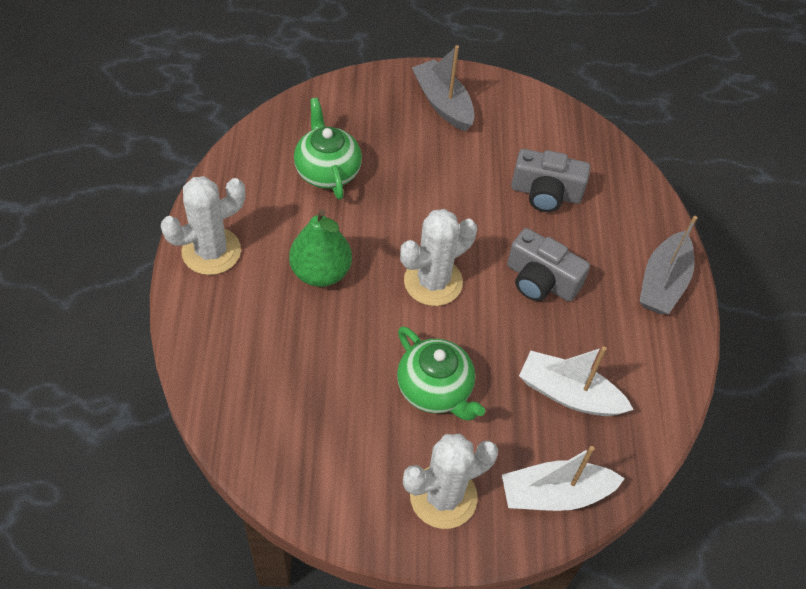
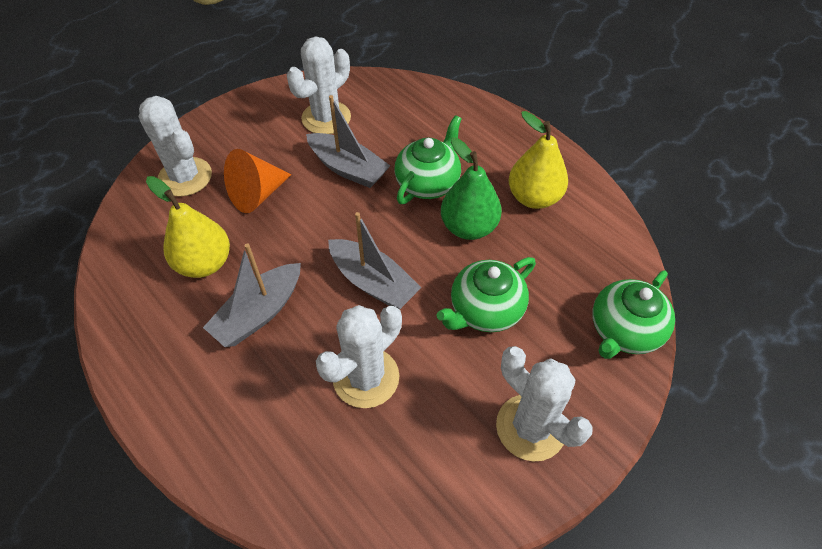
green teapot: [294,98,362,200] [397,326,485,421] = 2 -> [394,115,462,204] [437,257,536,332] [592,270,675,359] = 3
grey boat: [412,45,475,131] [639,216,698,314] = 2 -> [203,243,301,347] [306,95,390,188] [328,212,422,309] = 3
grey camera: [507,228,590,302] [511,149,590,212] = 2 -> none = 0
orange cone: none = 0 -> [224,149,292,213] = 1
white boat: [502,446,625,511] [519,346,634,416] = 2 -> none = 0
white cactus: [160,176,245,275] [400,209,477,306] [403,434,498,529] = 3 -> [139,96,212,197] [287,36,351,134] [316,305,402,408] [496,346,593,462] = 4
yellow pear: none = 0 -> [146,176,230,278] [509,111,568,209] = 2

